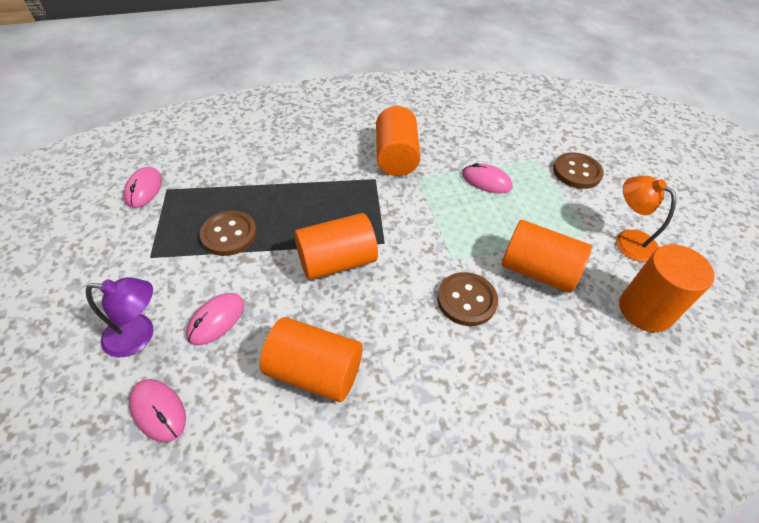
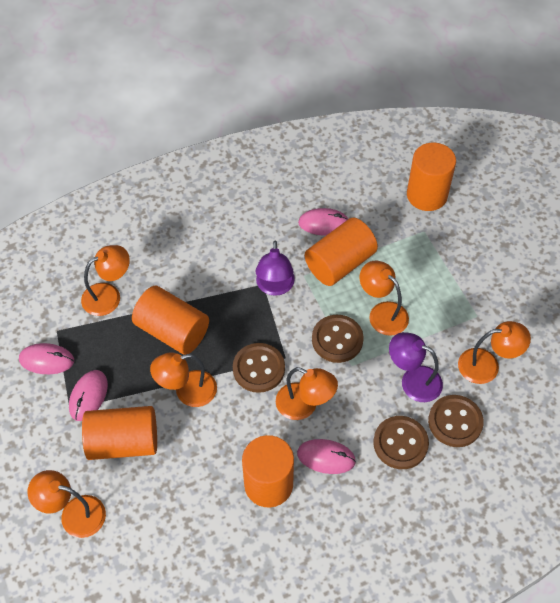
brown button: [200,210,257,256] [437,272,498,326] [553,152,604,189] = 3 -> [233,343,285,393] [312,315,364,363] [373,416,429,469] [428,395,484,447] = 4
orange lamp: [616,176,676,262] = 1 -> [27,470,106,538] [81,245,130,316] [150,352,217,407] [276,367,338,420] [359,261,409,336] [458,321,531,384] = 6
purple lamp: [86,277,153,357] = 1 -> [255,241,295,296] [389,332,443,402] = 2

